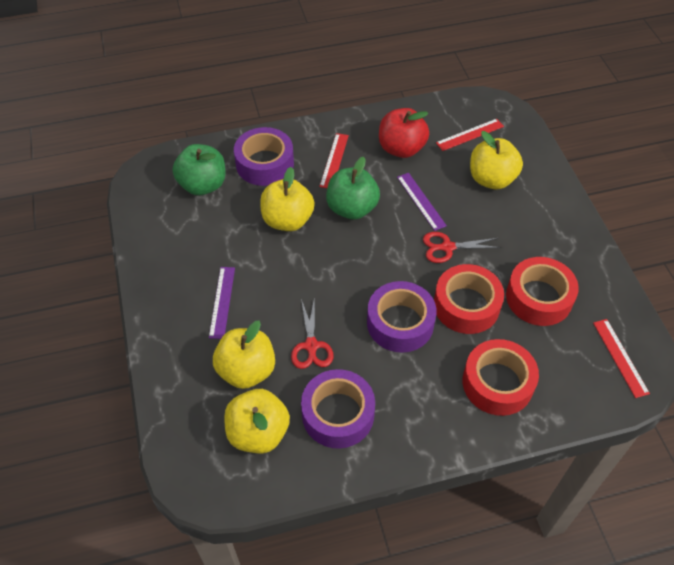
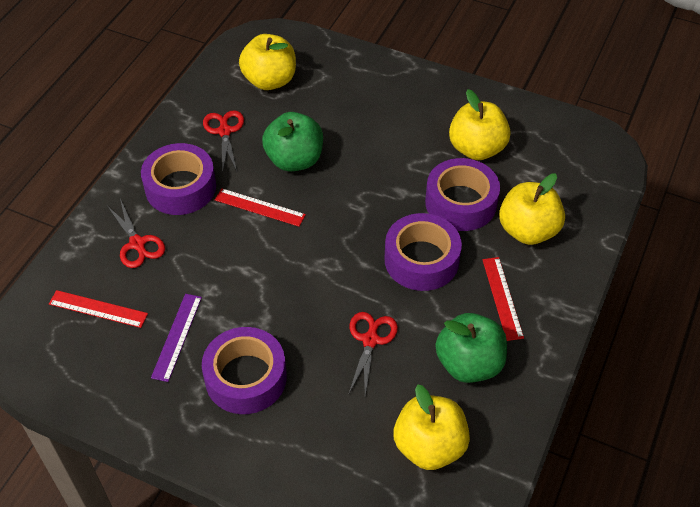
purple ruler: [209,267,235,339] [397,173,447,231] = 2 -> [151,294,202,382] = 1
purple tape: [234,127,294,186] [301,369,375,449] [367,281,437,353] = 3 -> [141,143,216,215] [202,327,287,414] [384,213,462,291] [425,158,500,231] = 4
red apple: [379,108,429,158] = 1 -> none = 0
red scissors: [291,297,333,369] [423,232,501,263] = 2 -> [108,199,165,268] [203,110,244,173] [348,312,398,395] = 3
red tape: [434,264,504,334] [463,339,539,416] [506,257,579,326] = 3 -> none = 0

